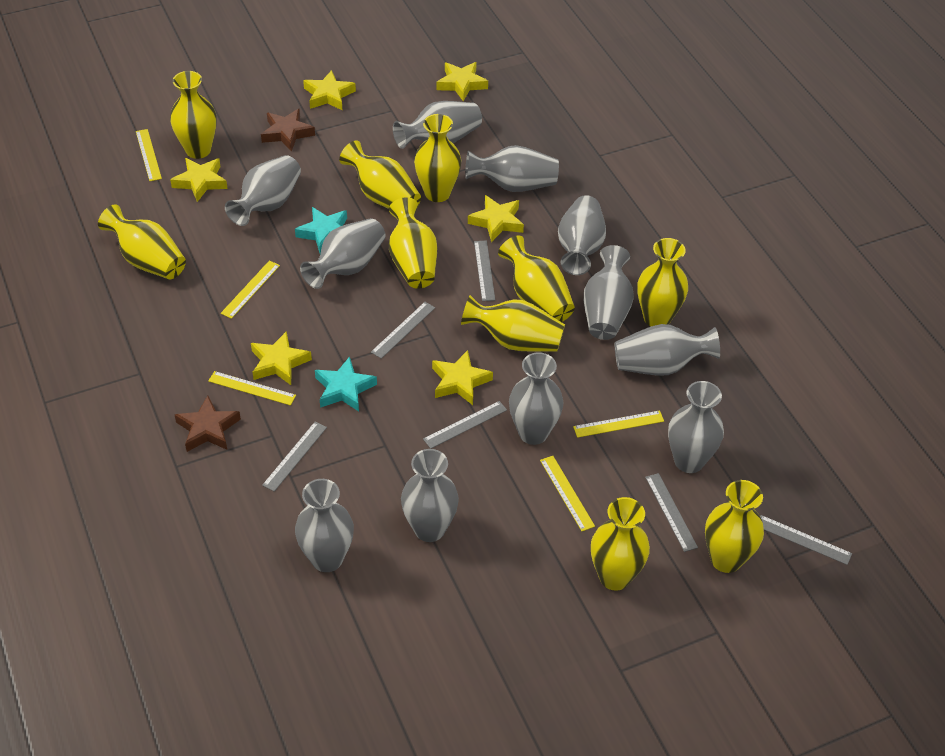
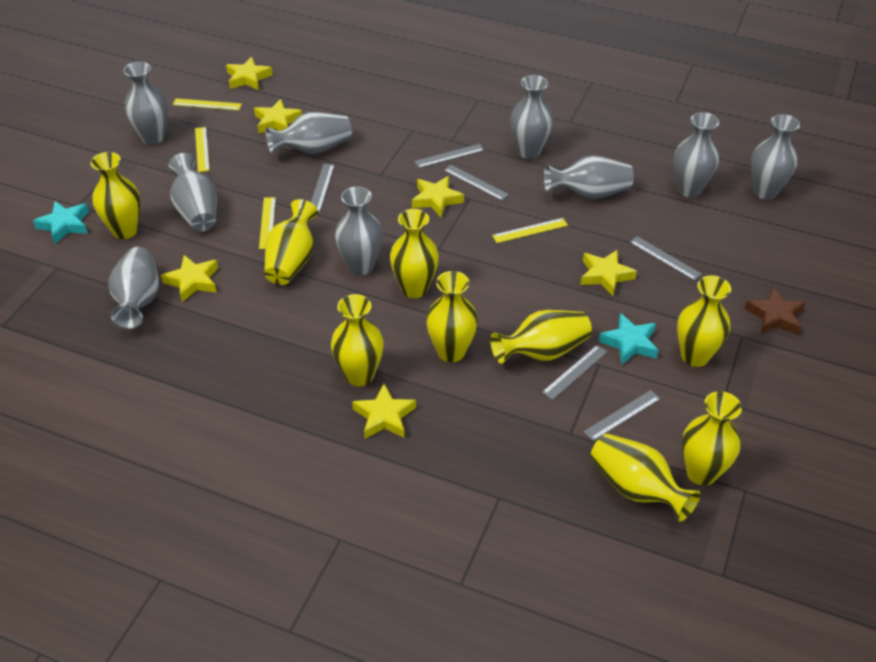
brown star: [175,396,241,452] [261,109,315,152] = 2 -> [744,287,806,335] = 1
grey vase: [225,155,301,226] [295,479,354,572] [300,218,385,289] [393,101,482,149] [401,449,459,542] [465,145,559,192] [509,352,563,445] [558,195,606,275] [584,245,634,340] [615,324,720,376] [668,381,724,473] = 11 -> [108,247,159,329] [123,62,168,145] [168,153,217,231] [266,112,352,154] [335,187,383,275] [510,75,553,159] [544,155,634,200] [674,112,719,198] [751,114,800,200] = 9
yellow ruler: [136,129,162,181] [208,371,296,406] [221,261,280,319] [540,456,595,531] [573,410,664,438] = 5 -> [173,98,242,110] [195,127,210,172] [259,197,276,249] [492,218,568,243] = 4
yellow vase: [98,204,186,280] [170,71,217,159] [339,140,421,209] [389,197,437,289] [414,114,461,202] [461,295,565,352] [498,235,575,322] [591,497,650,591] [638,238,688,327] [705,480,764,573] = 10 -> [90,152,141,239] [264,199,318,285] [331,294,384,386] [390,209,439,298] [426,271,478,362] [490,310,592,364] [591,434,701,522] [677,275,731,367] [682,391,742,486] = 9

